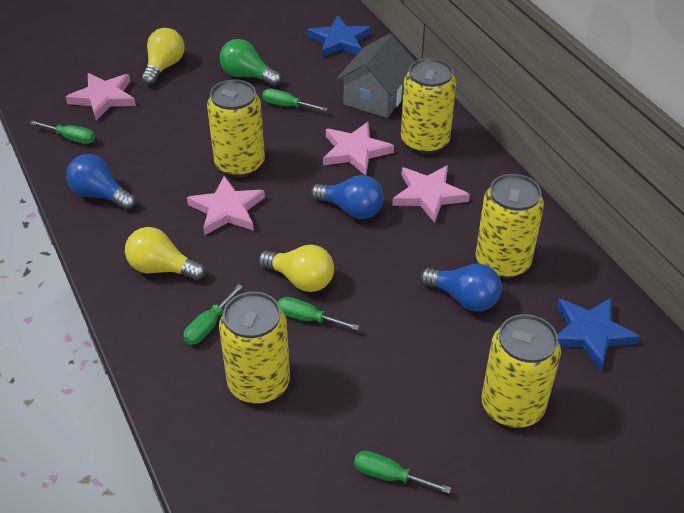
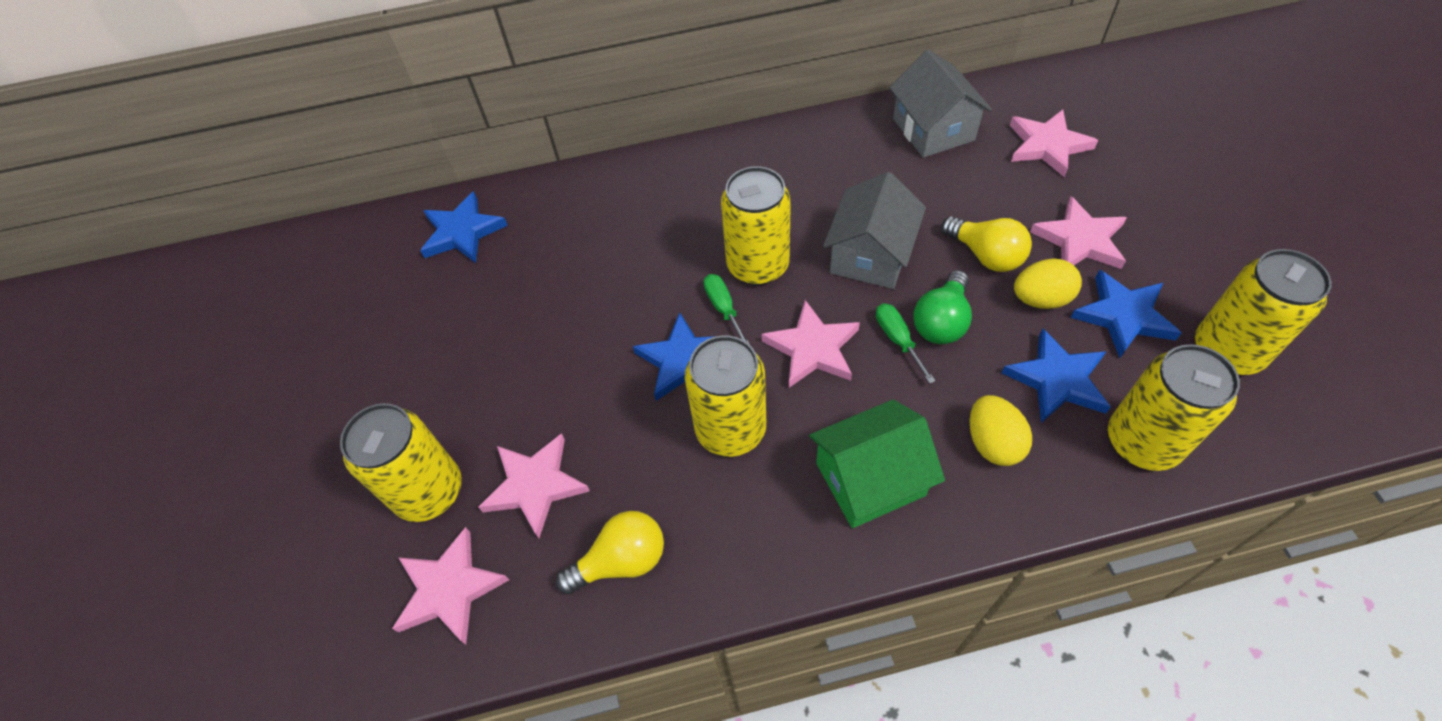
blue light bulb: [66,154,136,210] [311,175,384,219] [420,263,502,312] = 3 -> none = 0
blue star: [307,16,371,57] [557,297,641,370] = 2 -> [420,191,508,263] [633,312,715,401] [1002,328,1111,423] [1070,270,1181,358] = 4
green house: none = 0 -> [809,399,945,528] = 1
green screwdriver: [30,121,95,144] [183,284,243,345] [262,89,328,111] [278,297,359,330] [354,451,451,494] = 5 -> [704,274,749,344] [876,303,935,384] = 2
grey house: [337,34,415,118] = 1 -> [823,172,926,289] [889,49,992,158] = 2
pink star: [66,73,136,120] [187,176,265,235] [323,122,394,176] [392,165,470,223] = 4 -> [392,527,509,645] [478,433,590,538] [762,300,860,388] [1010,110,1098,177] [1030,196,1127,269] = 5
yellow egg: none = 0 -> [970,395,1032,466] [1014,258,1082,309] = 2
yellow light bulb: [125,227,205,281] [141,28,185,85] [258,245,334,292] = 3 -> [556,511,664,595] [941,216,1032,272] = 2

